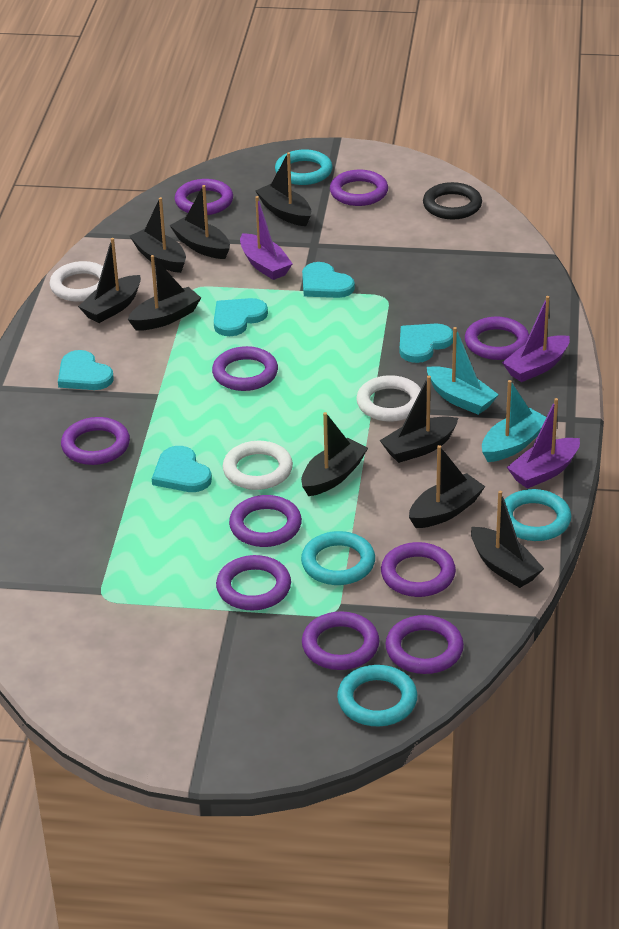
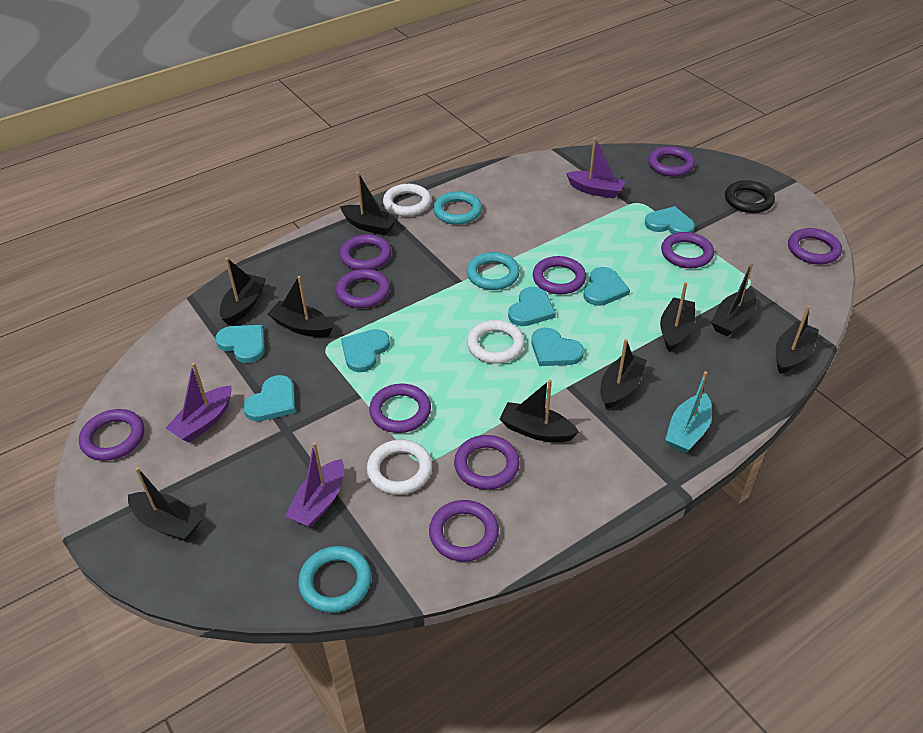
turquoise boat: [427,327,499,415] [482,380,546,462] = 2 -> [665,371,712,453] = 1
turquoise heart: [58,350,114,390] [152,446,212,492] [214,298,268,336] [302,262,355,298] [400,324,453,363] = 5 -> [215,325,265,363] [243,375,295,421] [341,329,390,372] [508,287,556,326] [531,328,584,366] [584,267,630,306] [645,206,695,234] = 7
turquoise ring: [275,149,332,185] [301,531,375,585] [337,665,417,726] [505,489,571,541] = 4 -> [298,546,371,613] [433,191,482,225] [467,252,520,290] = 3

